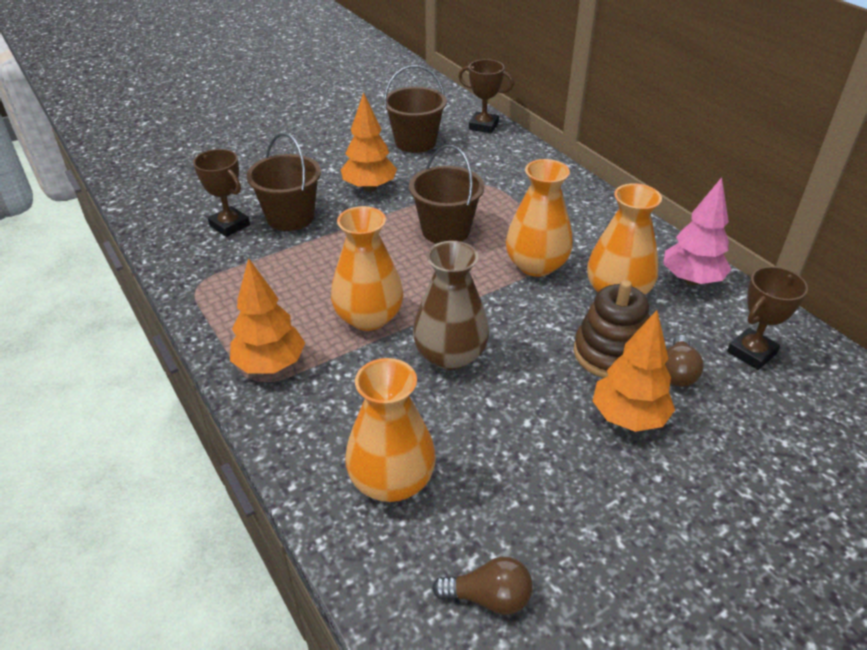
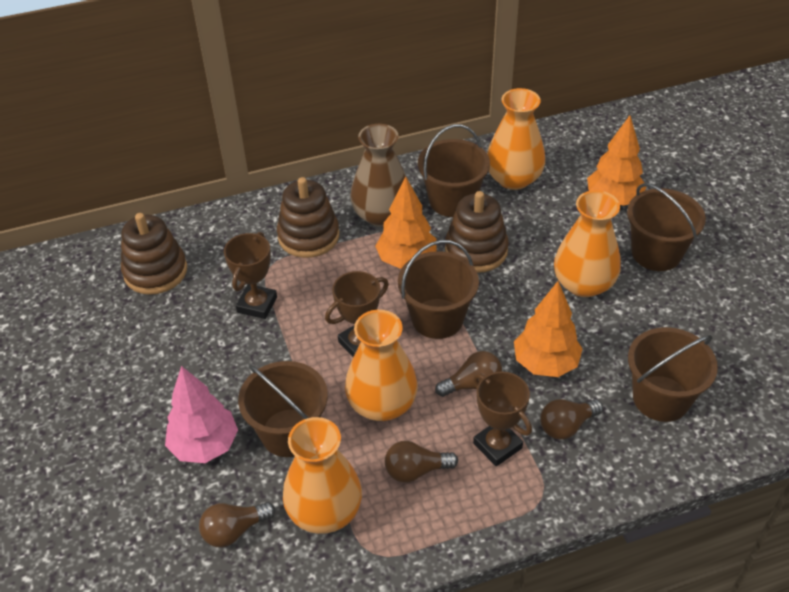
brown bucket: [246,133,321,231] [383,65,447,153] [409,145,484,244] = 3 -> [238,361,328,457] [398,240,479,339] [418,124,490,217] [627,183,706,271] [628,327,718,422] = 5
brown light bulb: [432,557,533,615] [665,335,704,387] = 2 -> [199,502,275,547] [385,441,458,482] [435,351,502,397] [540,399,603,440] = 4
brown stacking toy: [574,280,650,378] = 1 -> [121,213,187,295] [277,177,339,258] [445,191,509,273] = 3

